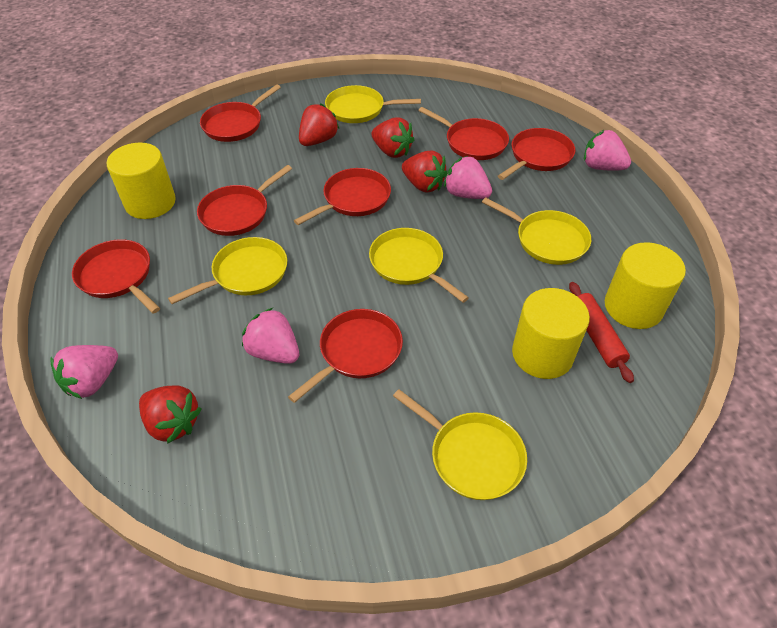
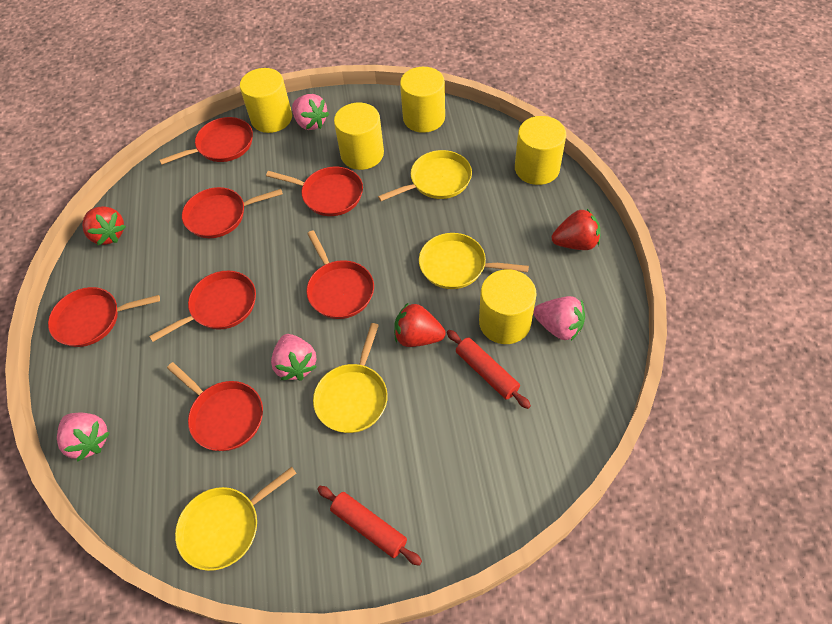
red rolling pin: [569,282,634,383] = 1 -> [317,486,422,566] [447,330,531,409] = 2
red strawberry: [139,385,202,444] [299,103,339,146] [371,117,414,158] [402,151,447,193] = 4 -> [82,206,126,245] [394,302,446,347] [552,209,600,250] = 3
yellow cylinder: [106,143,176,219] [512,288,590,379] [605,242,686,329] = 3 -> [240,68,292,133] [334,103,384,170] [400,67,445,133] [479,269,537,344] [515,116,566,185] = 5
yellow pan: [168,237,287,304] [325,85,421,123] [369,228,469,303] [393,389,527,500] [482,197,591,265] = 5 -> [175,467,297,571] [313,323,388,433] [378,150,472,201] [419,233,529,289] = 4

